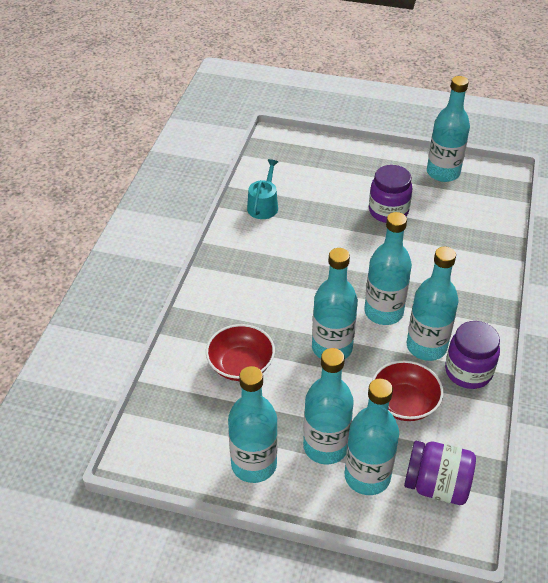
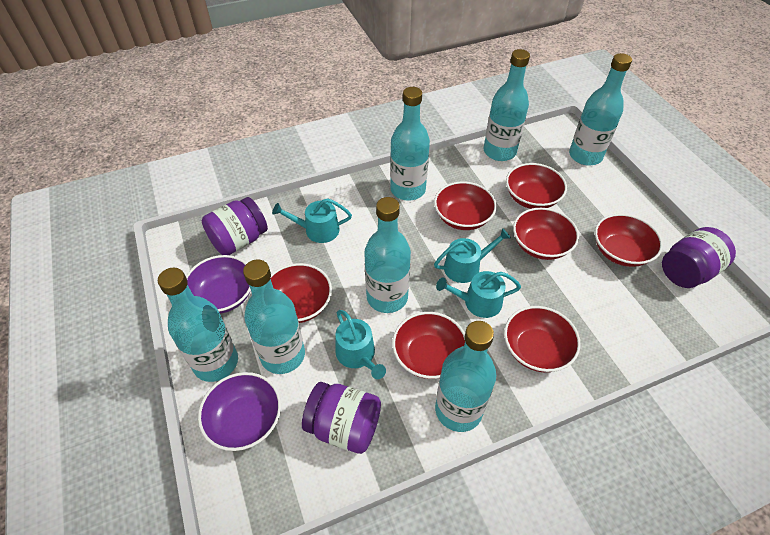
purple bowl: none = 0 -> [186,255,251,314] [198,372,281,451] = 2
red bowl: [206,324,275,381] [372,360,443,421] = 2 -> [270,263,332,323] [392,312,465,379] [434,182,497,230] [504,306,581,372] [506,163,567,209] [513,208,579,260] [595,214,663,267] = 7
turquoise watering can: [247,159,278,219] = 1 -> [272,198,352,243] [335,310,386,379] [434,228,511,283] [436,271,521,318] = 4

